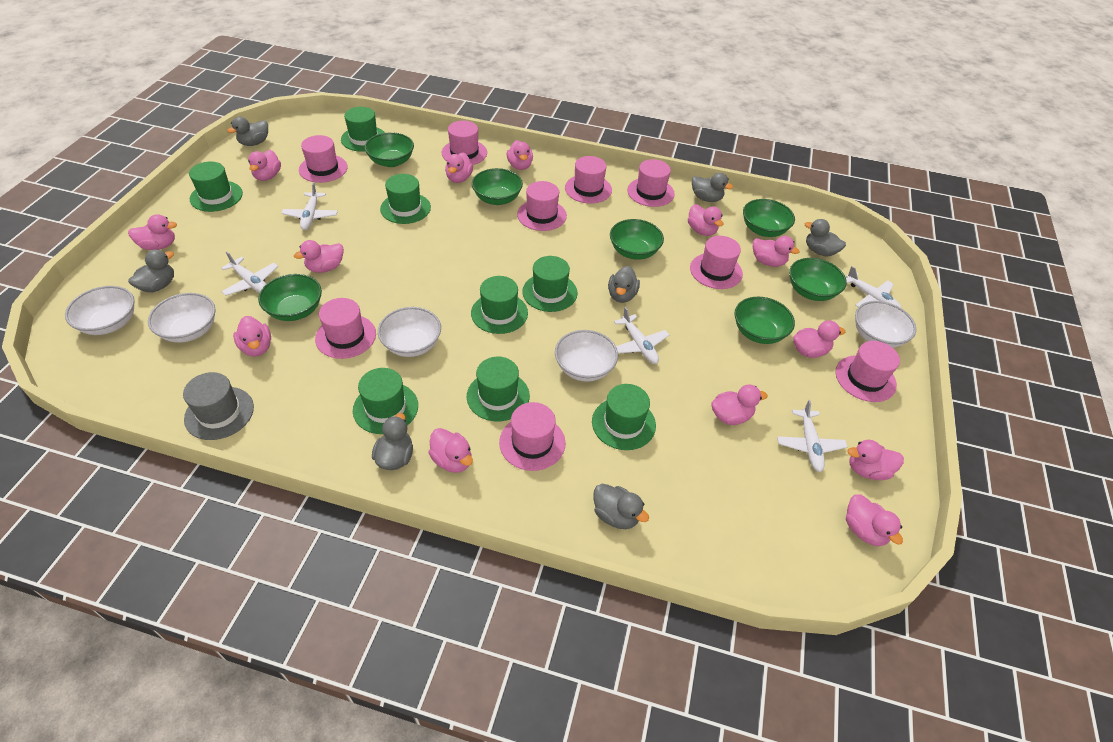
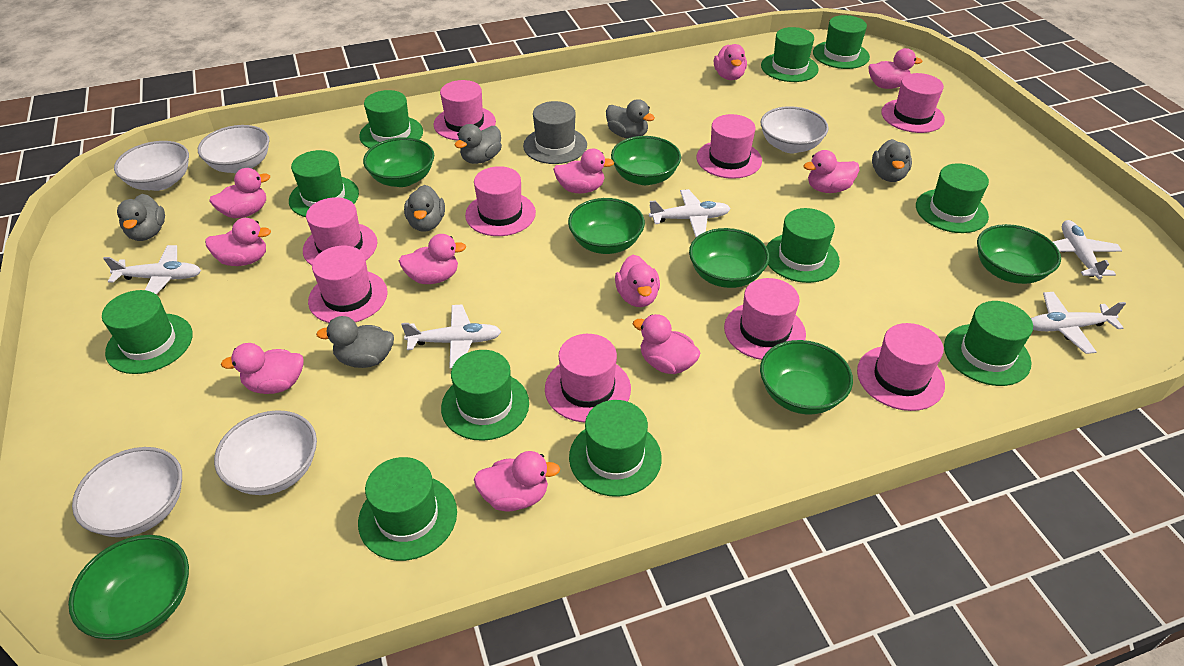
green hat: [189,162,243,212] [341,107,385,152] [353,368,418,434] [380,174,431,224] [467,357,530,421] [471,276,528,334] [522,256,578,312] [592,384,656,450] = 8 -> [102,290,193,374] [289,150,359,217] [358,457,457,561] [359,90,423,149] [441,350,529,441] [569,400,662,497] [761,27,819,82] [766,208,840,283] [813,15,870,69] [916,163,989,233] [944,301,1033,386] = 11
grey duck: [128,250,174,292] [227,117,268,146] [372,413,413,470] [593,484,649,529] [608,266,640,303] [692,173,733,202] [804,219,846,256] = 7 -> [117,194,165,241] [316,316,394,368] [404,185,445,232] [454,124,502,164] [606,99,655,138] [872,139,912,182] = 6
pink duck: [128,214,177,250] [233,316,271,357] [248,150,281,181] [294,240,344,273] [428,428,473,473] [445,152,473,183] [507,140,533,170] [688,204,723,236] [711,385,768,425] [753,236,800,267] [793,321,845,358] [846,494,903,546] [847,440,904,480] = 13 -> [205,218,271,266] [209,168,270,218] [221,343,304,394] [399,234,466,284] [474,451,560,511] [553,149,614,194] [615,255,660,307] [633,314,701,374] [714,44,747,80] [803,150,860,193] [869,48,922,89] = 11

